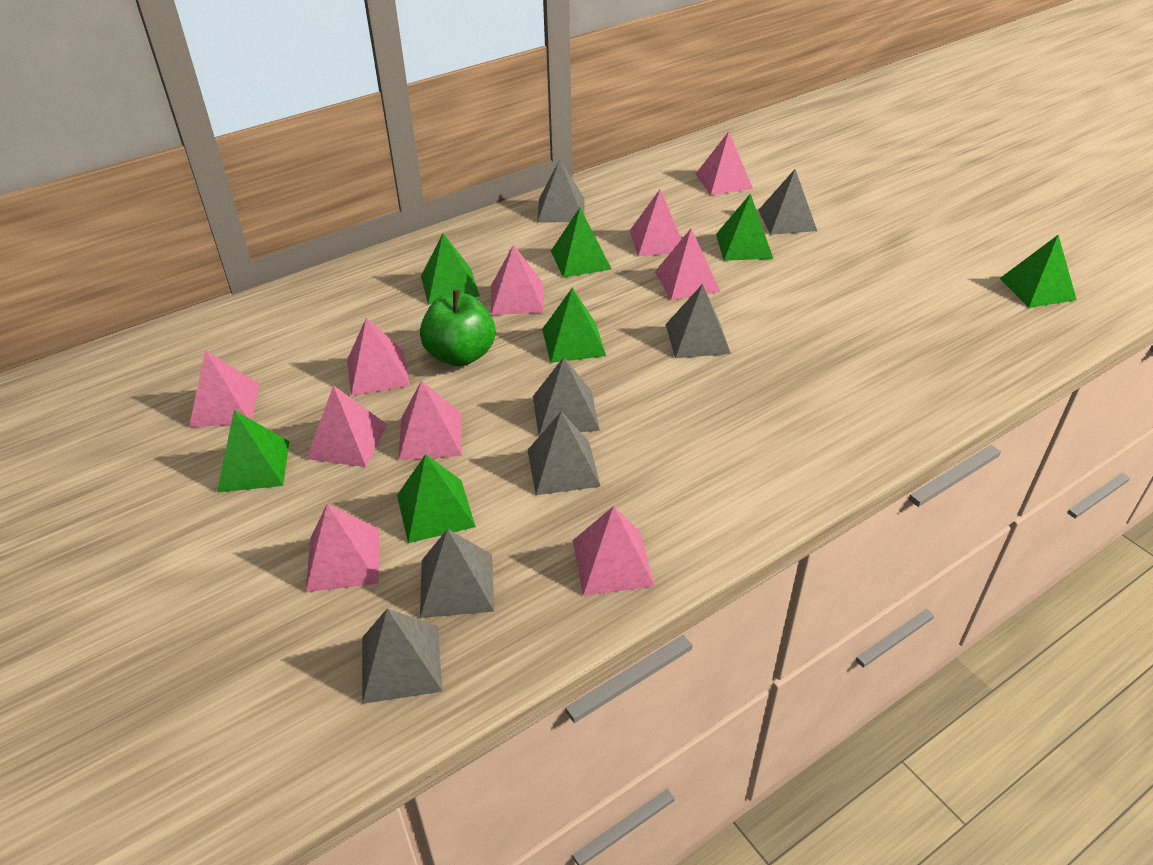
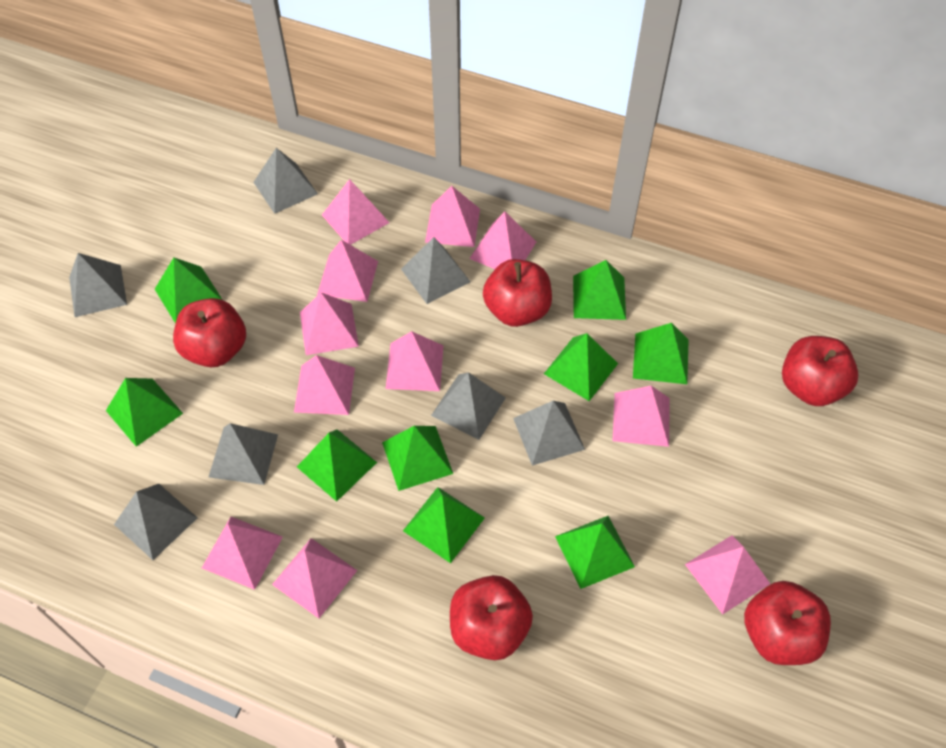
green apple: [420,289,495,366] = 1 -> none = 0
green pyramid: [217,410,289,492] [397,454,476,543] [421,233,480,305] [542,288,606,363] [551,208,612,278] [716,193,773,261] [1000,235,1077,308] = 7 -> [106,378,183,447] [155,257,223,324] [297,429,377,502] [382,426,453,491] [403,487,485,563] [544,333,618,401] [555,516,635,589] [573,260,626,320] [633,323,689,384] = 9
pink pyramid: [189,350,260,428] [306,504,380,592] [307,385,387,467] [347,318,410,396] [398,380,462,461] [491,244,544,315] [573,506,654,596] [630,190,682,256] [655,228,720,300] [696,131,753,195] = 10 -> [202,517,283,590] [272,538,358,618] [294,355,355,415] [300,292,359,355] [317,240,378,302] [322,179,390,245] [386,331,444,391] [425,186,480,247] [469,211,536,269] [613,386,670,447] [685,535,770,615] = 11
red apple: none = 0 -> [173,298,246,367] [450,575,533,660] [483,259,552,327] [744,581,831,665] [782,336,858,406] = 5

